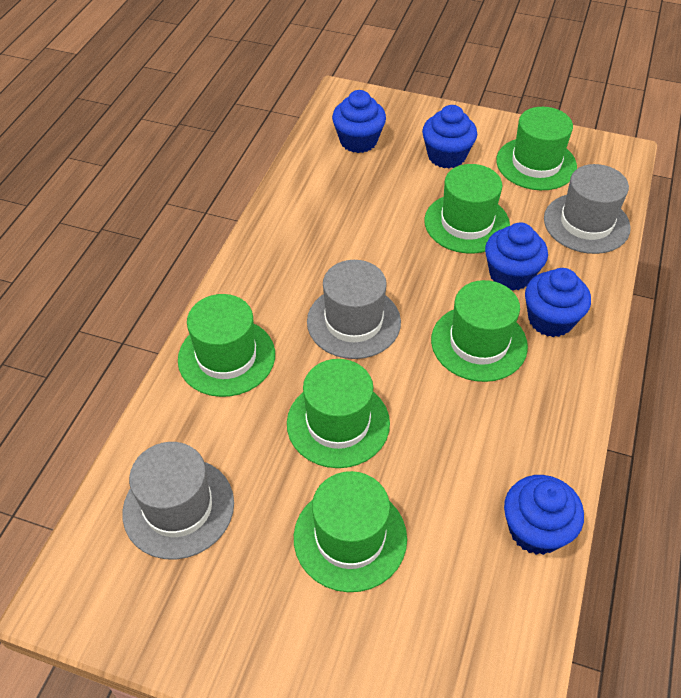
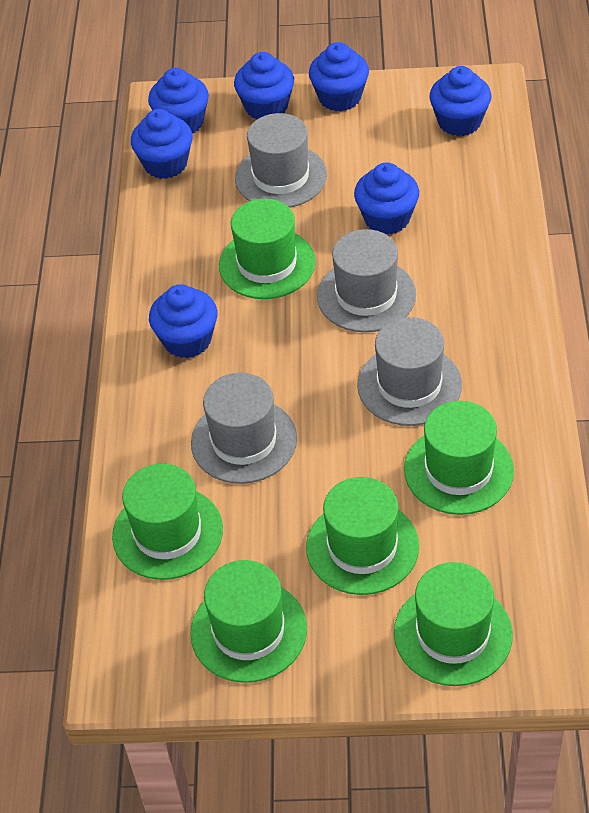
blue cupcake: [332,90,386,153] [422,105,477,168] [485,223,548,291] [504,475,584,555] [525,268,591,337] = 5 -> [131,109,193,179] [148,68,209,133] [149,284,218,358] [234,52,294,120] [309,42,369,111] [354,162,419,234] [429,66,492,136] = 7
grey hat: [122,442,234,560] [307,260,401,359] [544,164,631,254] = 3 -> [191,373,297,484] [235,113,327,208] [317,229,416,332] [357,317,462,426] = 4

